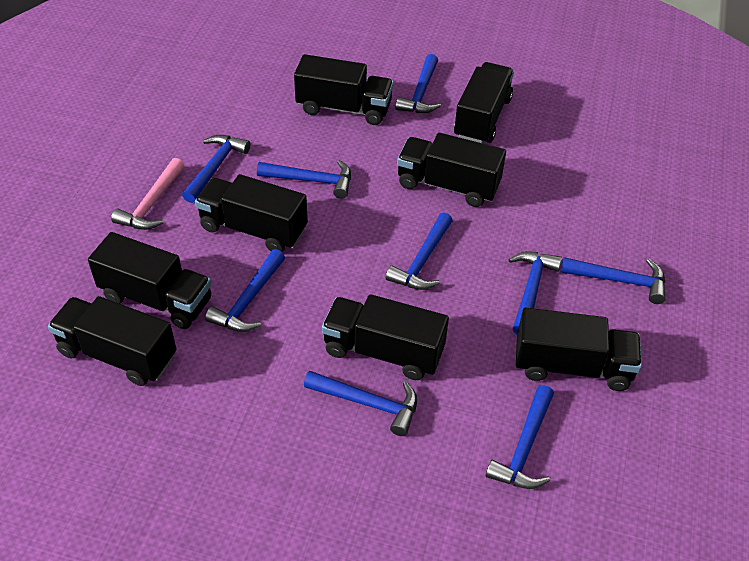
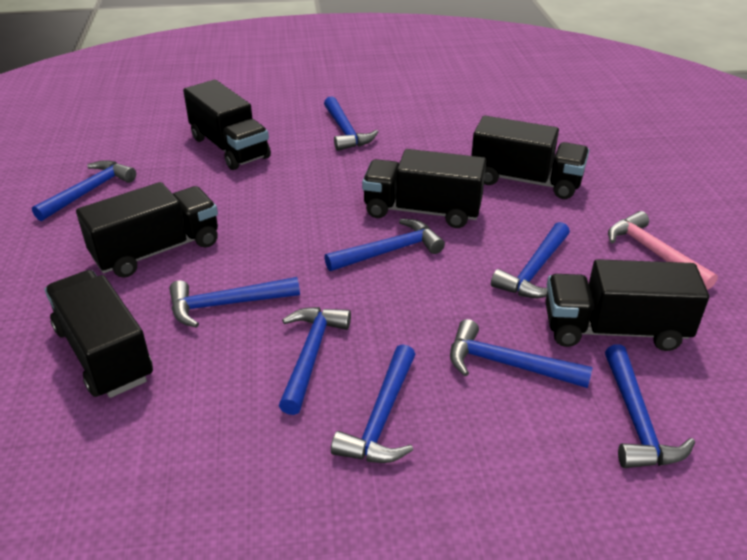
black truck: [48,296,176,386] [88,232,212,329] [195,174,308,252] [294,54,393,125] [322,294,449,380] [397,133,506,207] [454,62,514,143] [516,308,642,391] = 8 -> [45,270,153,398] [76,182,218,278] [183,80,271,170] [362,149,486,228] [471,116,589,199] [545,259,709,351] = 6

